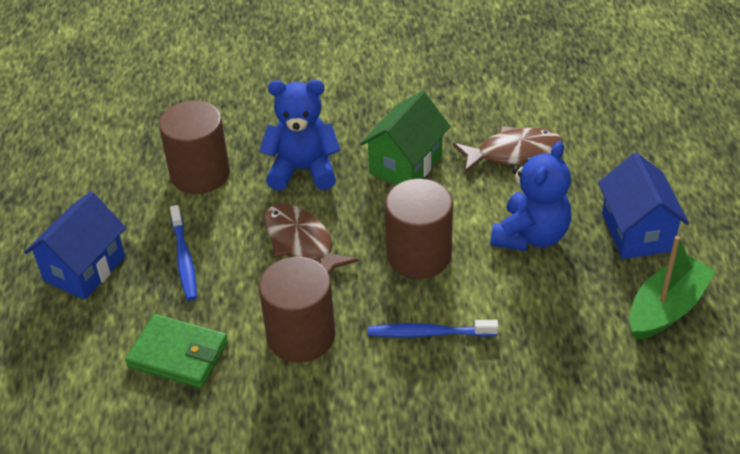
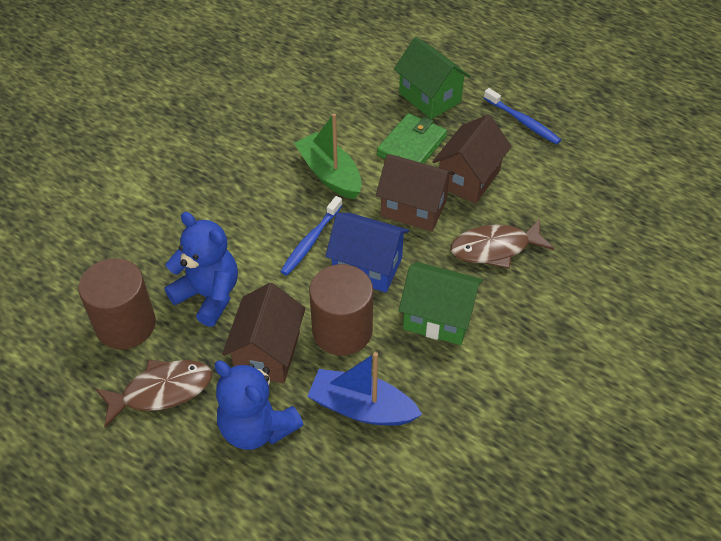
blue boat: none = 0 -> [307,352,422,426] = 1
blue house: [24,191,126,300] [598,152,689,259] = 2 -> [325,212,409,293] = 1
brown cylinder: [159,101,230,194] [259,257,335,363] [385,179,453,279] = 3 -> [78,258,156,349] [309,264,373,356] = 2
brown house: none = 0 -> [222,283,306,383] [376,154,455,232] [432,115,512,204] = 3
green house: [360,91,451,185] = 1 -> [394,37,471,119] [399,262,483,345] = 2

